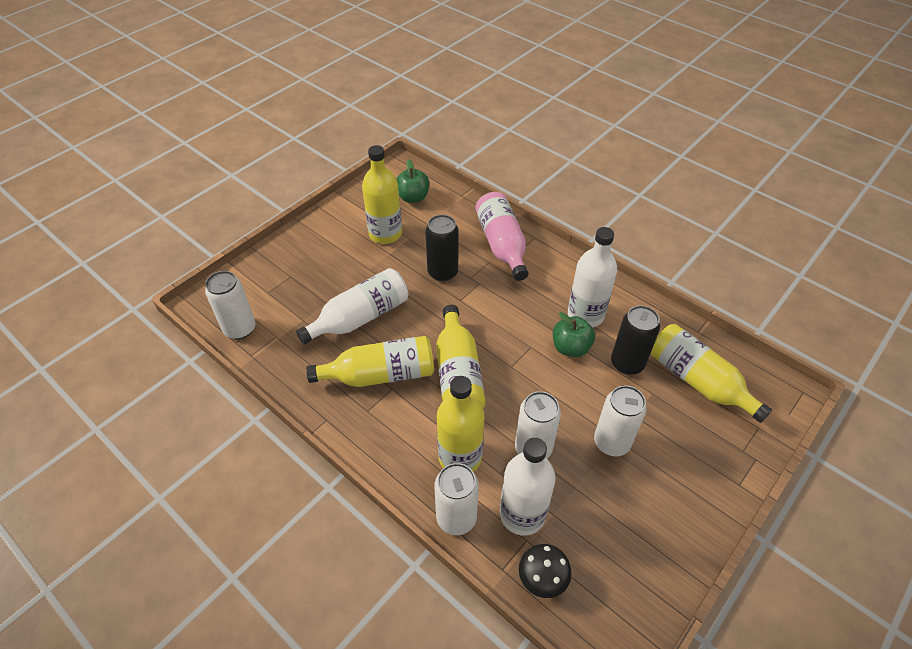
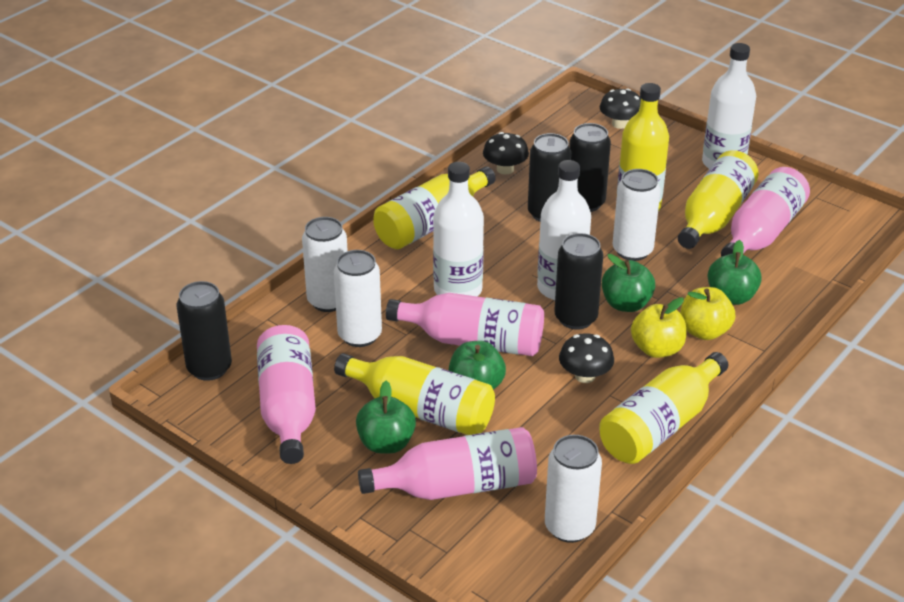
black can: [426,215,458,282] [611,305,660,375] = 2 -> [177,281,232,381] [528,133,571,222] [554,233,603,330] [569,123,611,212] = 4
black mushroom: [519,544,572,598] = 1 -> [483,132,529,174] [559,333,614,383] [600,88,641,129] = 3
green apple: [396,159,429,203] [553,312,595,357] = 2 -> [356,381,416,454] [448,341,506,389] [602,254,655,312] [708,240,762,305] = 4
pink bottle: [475,192,529,281] = 1 -> [257,325,316,464] [358,427,537,500] [386,293,544,356] [721,167,810,257] = 4
yellow apple: none = 0 -> [631,297,686,358] [680,287,735,340] = 2

